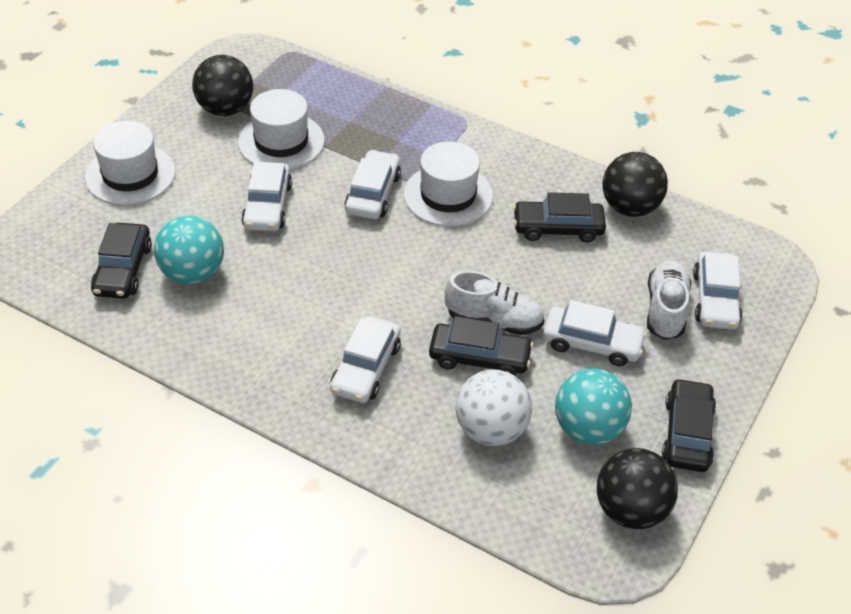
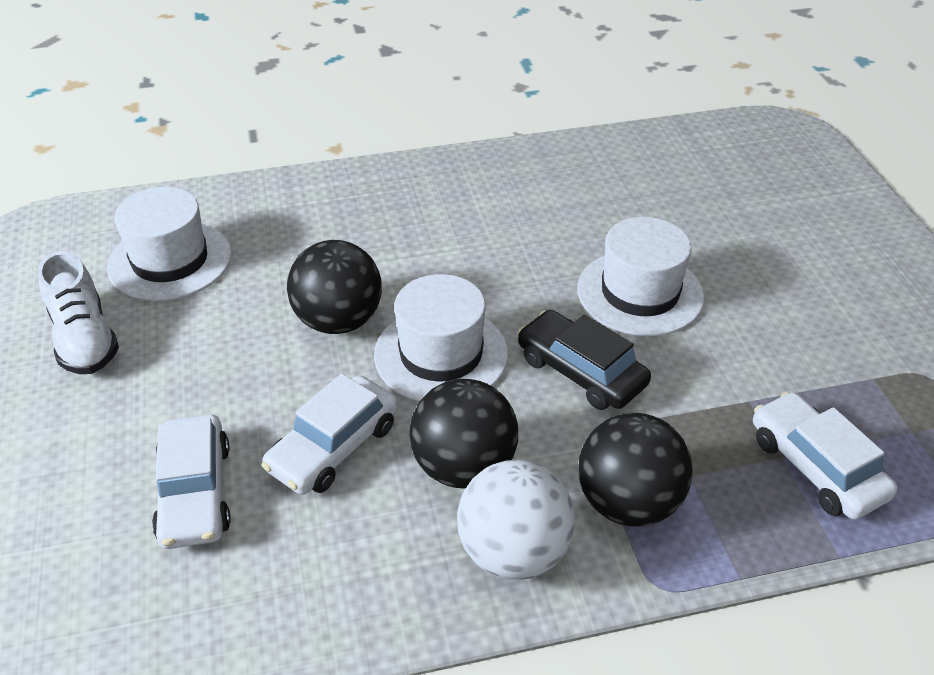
black car: [91,223,152,299] [429,316,533,376] [513,192,606,243] [662,378,716,472] = 4 -> [518,310,651,410] = 1
turquoise ball: [154,216,224,285] [555,369,632,445] = 2 -> none = 0
white car: [241,162,292,231] [330,316,401,403] [344,150,401,219] [543,300,647,366] [693,252,743,330] = 5 -> [152,415,231,549] [262,374,398,495] [753,392,898,520] = 3
white shoe: [445,270,545,335] [647,261,691,340] = 2 -> [38,251,119,374] = 1

